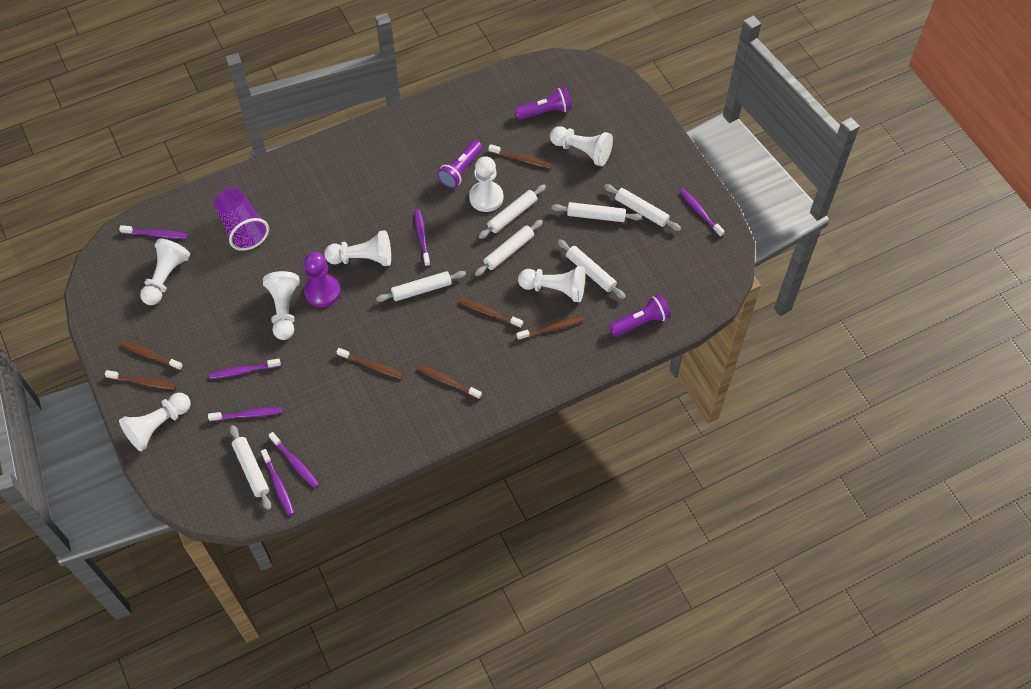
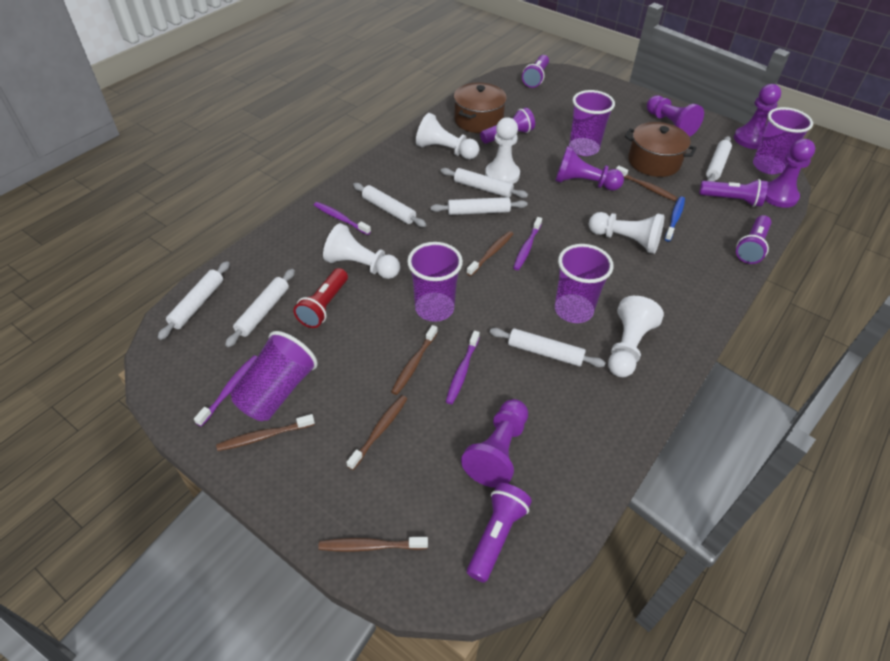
blue toothbrush: none = 0 -> [665,196,685,242] = 1
brown pot: none = 0 -> [454,83,507,133] [625,122,696,177] = 2
brown toothbrush: [105,370,176,390] [120,340,183,370] [336,348,403,379] [417,365,482,399] [459,298,523,328] [489,144,551,168] [517,316,584,340] = 7 -> [216,414,315,451] [318,537,428,552] [346,395,407,470] [391,325,438,395] [467,231,513,276] [616,166,677,201] = 6
purple cup: [214,188,269,251] = 1 -> [231,331,318,421] [407,242,463,322] [555,244,614,323] [569,90,615,156] [753,107,813,174] = 5
purple flashlight: [437,140,482,189] [515,87,572,120] [609,294,670,337] = 3 -> [467,483,532,583] [480,108,535,144] [522,55,549,88] [699,179,768,207] [736,215,771,264] = 5
purple pawn: [304,252,340,307] = 1 -> [461,399,528,488] [555,146,624,190] [647,95,704,137] [734,84,781,149] [765,139,815,208] = 5
purple toothbrush: [119,225,188,239] [208,407,282,421] [209,358,281,379] [261,449,294,516] [269,432,319,488] [415,210,430,267] [679,189,725,237] = 7 -> [194,355,257,427] [314,202,371,235] [446,331,480,404] [513,217,542,270] = 4
red flashlight: none = 0 -> [294,268,348,328] = 1
white pawn: [119,393,191,451] [140,238,190,305] [263,271,300,340] [324,230,391,266] [469,156,503,212] [518,266,585,302] [550,126,613,167] = 7 -> [323,223,400,279] [416,113,479,159] [485,117,520,184] [589,212,664,254] [608,296,664,377] = 5

